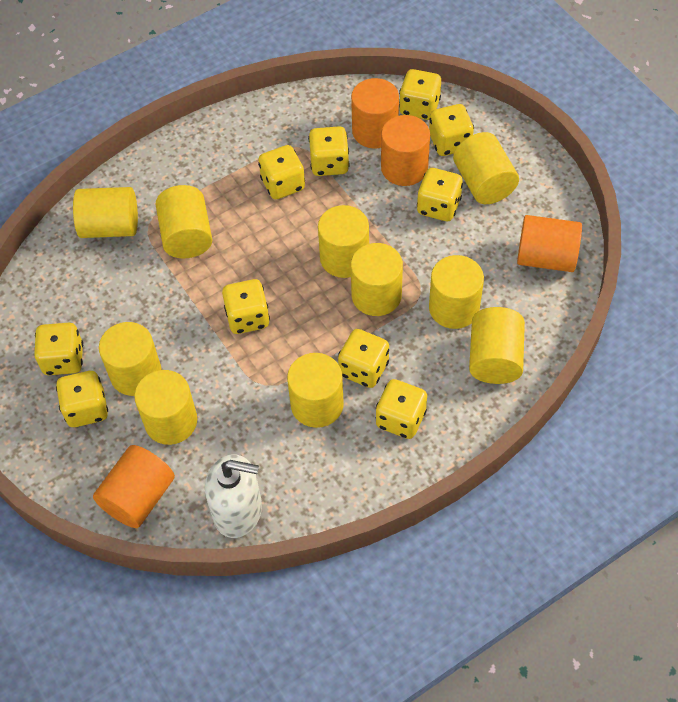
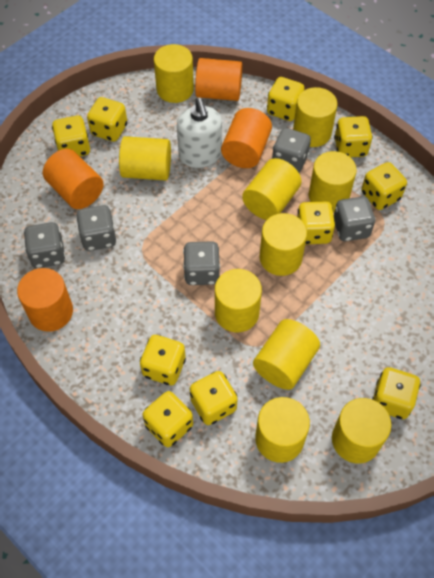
grey dice: none = 0 -> [24,222,66,268] [76,205,116,251] [183,241,220,285] [272,128,311,173] [334,196,376,241] = 5

